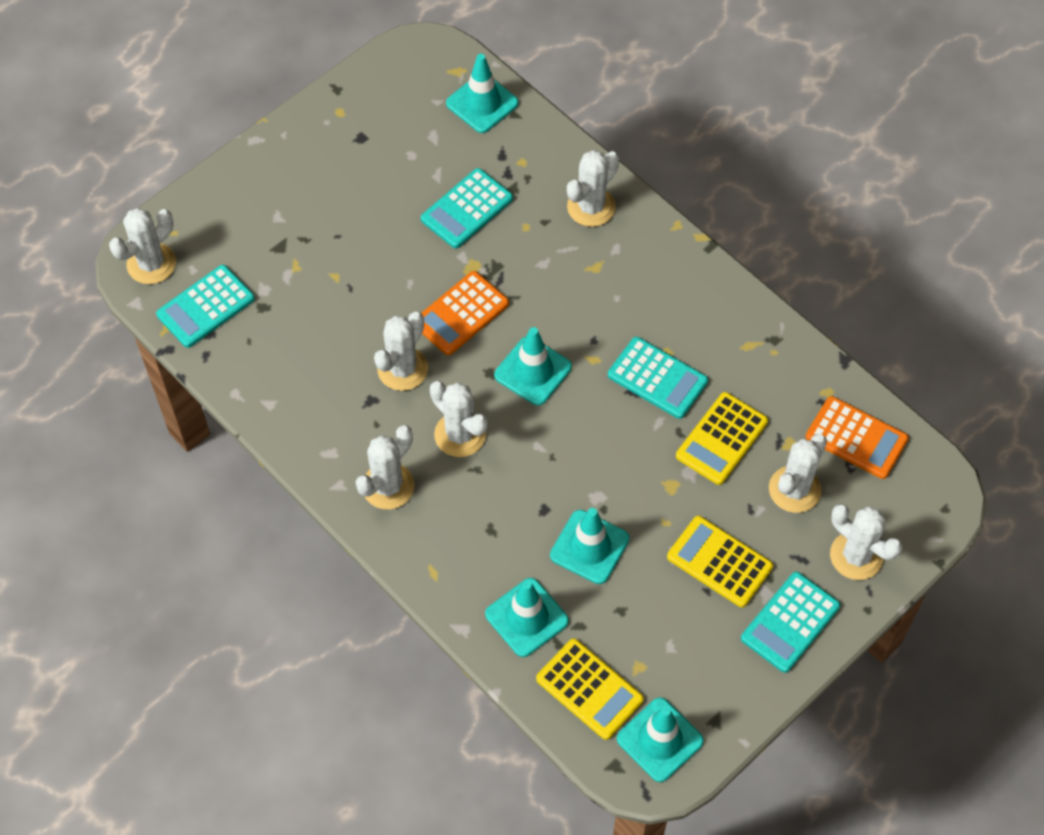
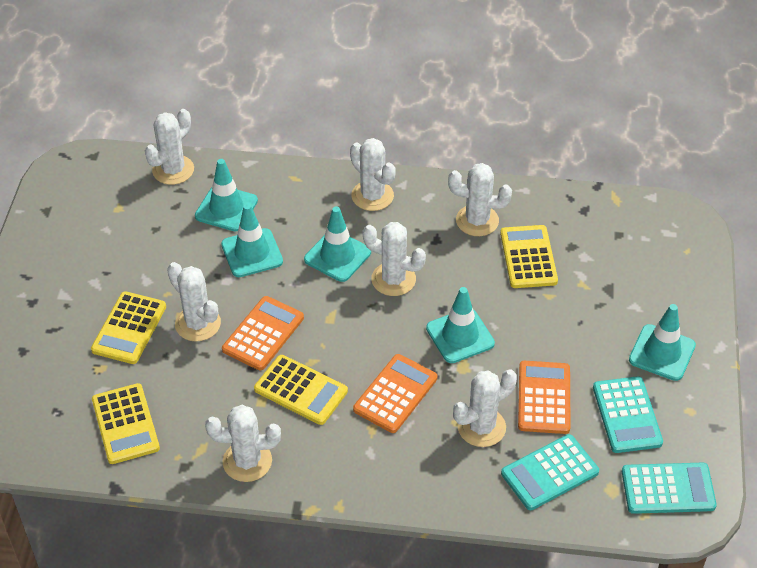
orange calculator: [421,271,509,355] [805,396,909,479] = 2 -> [222,296,304,370] [353,354,437,433] [518,361,571,434] = 3
turquoise calculator: [156,265,255,348] [421,168,513,248] [608,337,708,419] [741,572,840,673] = 4 -> [501,434,599,510] [593,376,663,453] [622,462,717,514] = 3
yellow calculator: [536,639,644,740] [667,516,773,607] [676,392,768,485] = 3 -> [91,291,166,364] [92,383,160,464] [254,355,348,425] [500,225,558,288] = 4

